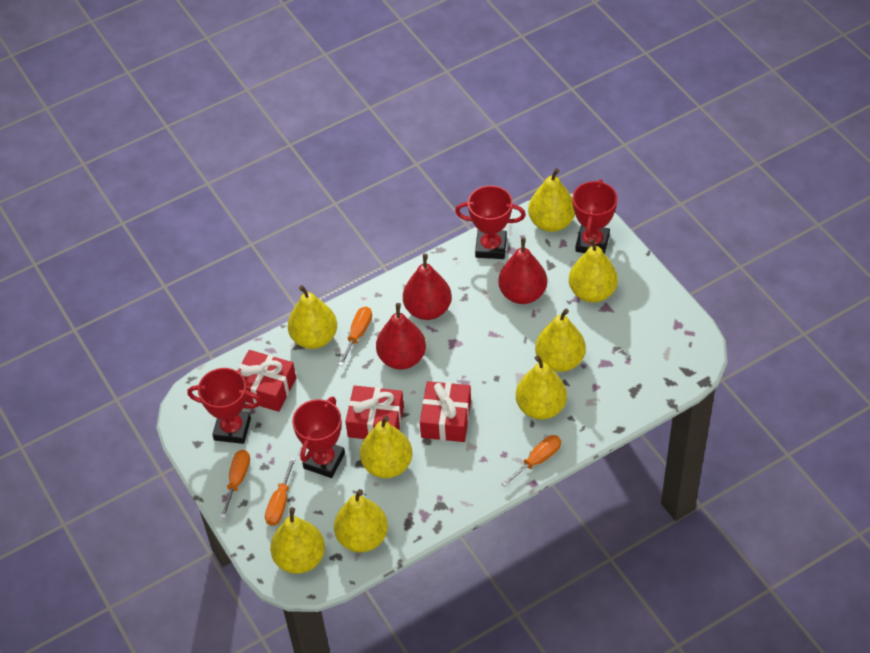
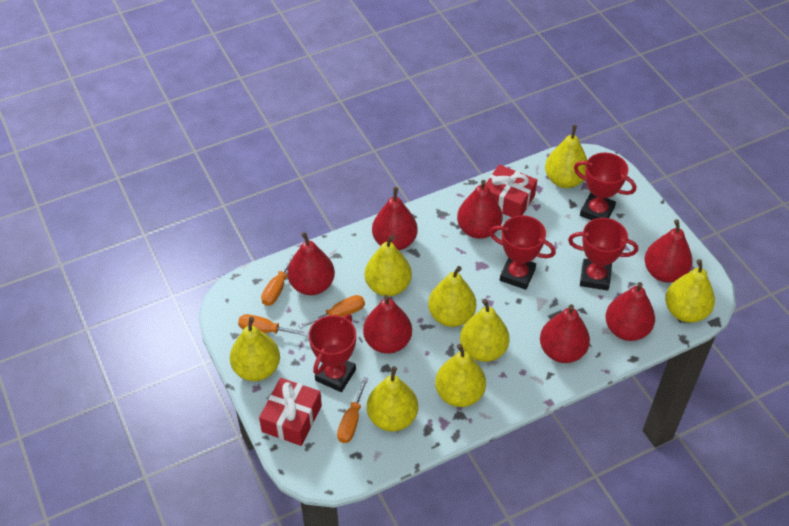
red gift: [238,350,296,412] [345,385,404,439] [420,381,471,442] = 3 -> [259,378,322,446] [485,165,537,217] = 2
red pear: [376,303,426,370] [403,254,452,320] [498,238,547,304] = 3 -> [287,232,335,295] [363,295,412,354] [372,187,418,250] [457,180,503,239] [540,304,590,363] [605,282,655,341] [644,219,693,283] = 7

